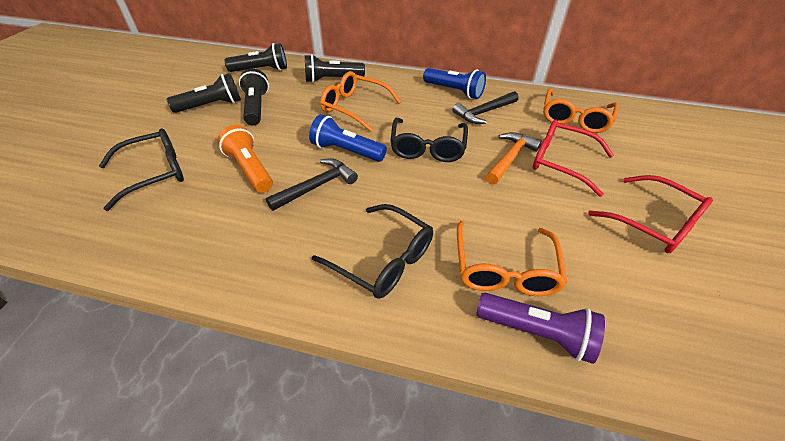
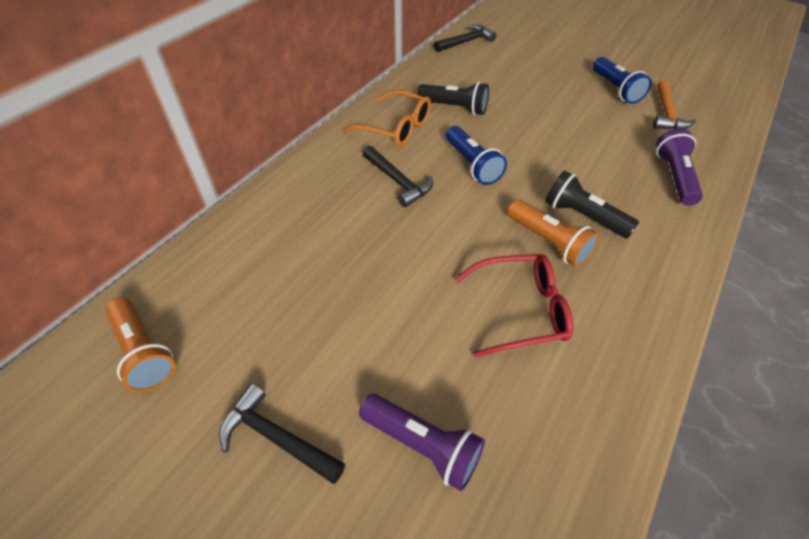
black flashlight: [167,73,241,113] [225,43,287,72] [239,68,269,125] [305,54,365,83] = 4 -> [417,82,489,115] [545,171,639,238] = 2
black glasses: [99,128,184,211] [312,204,433,299] [390,118,468,162] = 3 -> none = 0
black hammer: [266,158,358,211] [452,91,519,124] = 2 -> [219,383,345,484] [363,146,433,207] [434,25,496,52] = 3
orange flashlight: [218,125,273,193] = 1 -> [105,297,176,392] [507,199,600,268] = 2
orange glasses: [320,71,401,132] [457,221,567,296] [543,88,619,133] = 3 -> [343,90,431,146] = 1
purple flashlight: [476,293,605,364] = 1 -> [359,394,485,491] [656,129,703,206] = 2
red glasses: [533,120,614,197] [588,175,713,253] = 2 -> [455,254,573,358] = 1

